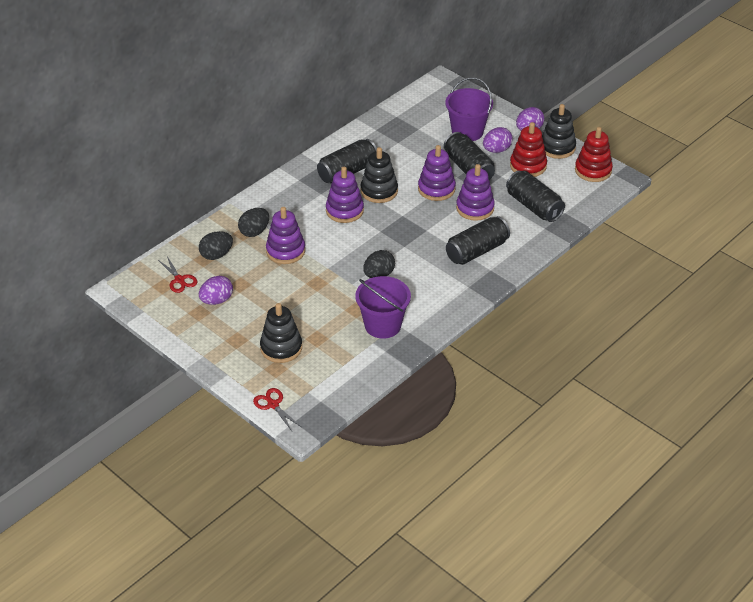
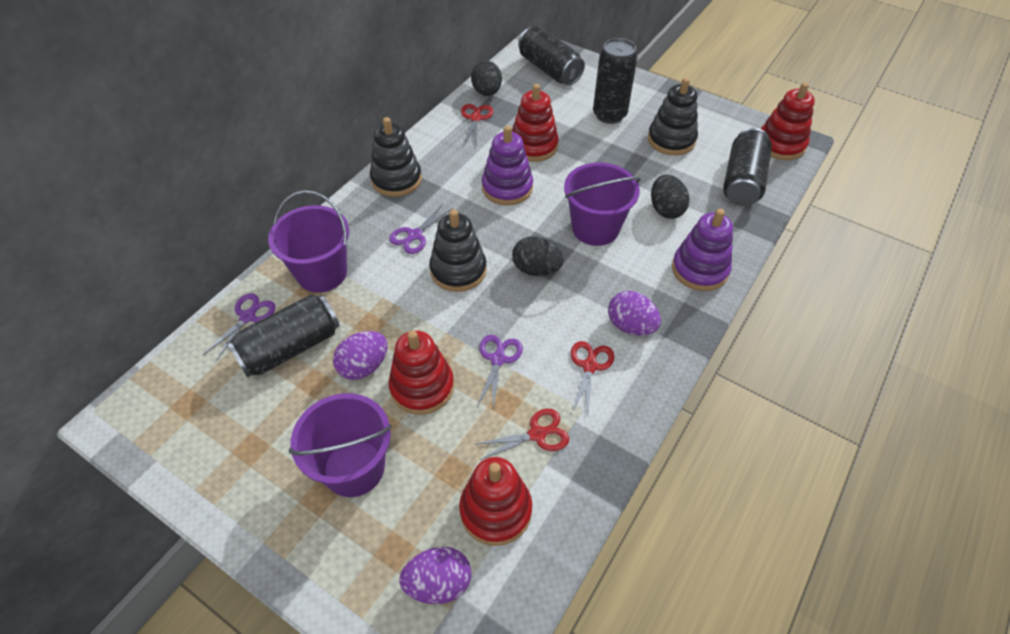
purple bucket: [355,276,411,339] [445,77,493,141] = 2 -> [268,191,349,293] [289,393,392,497] [564,163,641,246] = 3
purple scissors: none = 0 -> [203,293,275,361] [389,204,453,254] [477,335,523,410] = 3
purple stacking toy: [266,207,305,264] [326,167,364,223] [418,145,456,201] [456,164,495,221] = 4 -> [482,126,533,205] [672,209,733,291] = 2
red scissors: [158,257,197,293] [253,388,301,431] = 2 -> [461,104,493,145] [474,409,569,460] [571,341,614,416] = 3
red stacking toy: [510,122,547,177] [575,127,613,182] = 2 -> [389,330,454,415] [459,457,532,546] [512,84,559,162] [761,82,815,160] = 4

